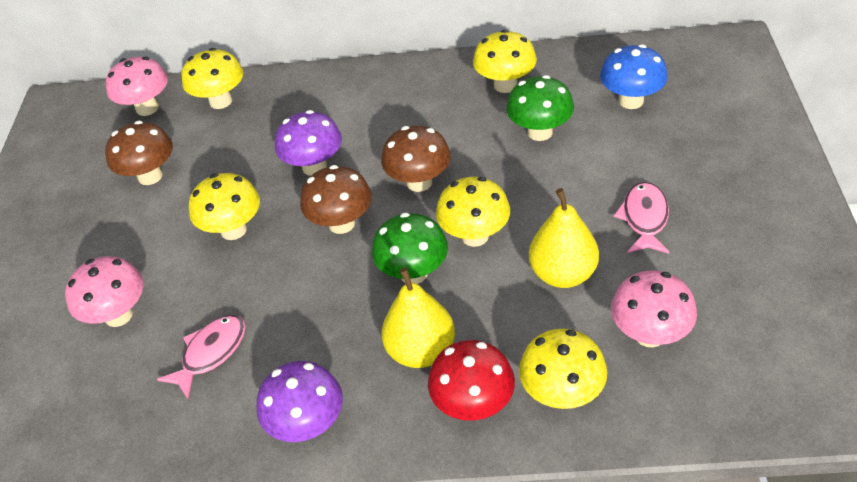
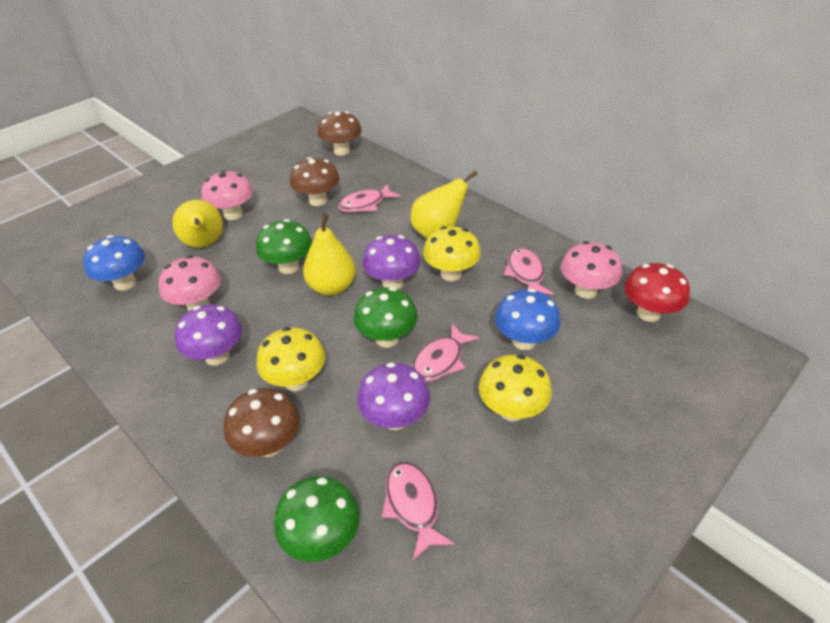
blue mushroom: [600,44,668,109] = 1 -> [83,235,145,291] [495,289,561,350] = 2
green mushroom: [372,213,448,284] [506,75,574,141] = 2 -> [256,219,312,274] [274,476,360,562] [353,287,418,348] = 3
pink fish: [157,315,246,399] [614,182,670,254] = 2 -> [338,184,400,212] [382,462,455,560] [412,324,479,382] [504,248,554,295] = 4
purple mushroom: [257,361,343,442] [275,110,342,176] = 2 -> [175,304,242,366] [357,362,430,430] [362,235,421,289] = 3
yellow mushroom: [182,48,243,109] [189,173,260,240] [436,177,510,247] [473,30,537,93] [519,329,607,409] = 5 -> [257,327,326,391] [423,226,481,281] [479,354,552,421] = 3
yellow pear: [382,268,455,368] [529,188,599,288] = 2 -> [173,200,223,248] [303,214,356,296] [411,170,478,238] = 3

